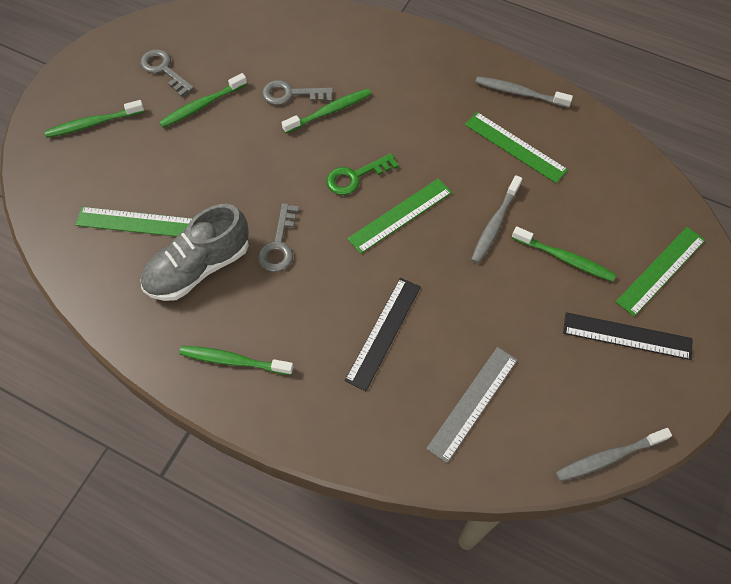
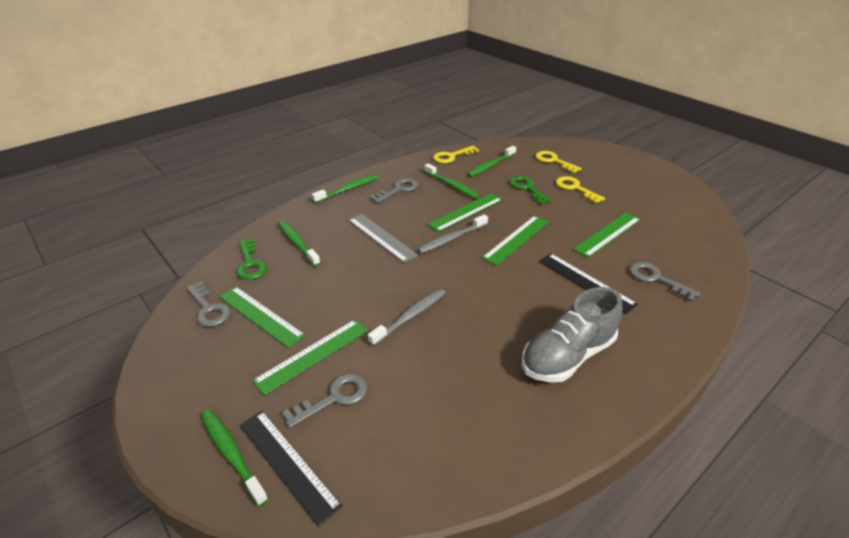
green key: [327,153,399,195] = 1 -> [236,239,267,280] [510,176,552,205] = 2
green ruler: [75,207,193,237] [347,178,452,254] [465,112,568,183] [616,227,705,317] = 4 -> [219,287,306,348] [252,319,368,395] [428,193,503,232] [482,216,549,265] [573,213,641,258] = 5
grey key: [140,49,194,97] [258,203,299,272] [262,80,333,105] = 3 -> [186,281,231,327] [282,374,367,428] [370,178,418,203] [629,262,700,302] = 4
grey toothbrush: [471,175,522,264] [475,76,573,108] [555,428,672,482] = 3 -> [368,289,446,346] [417,214,488,254] = 2
yellow key: none = 0 -> [433,146,479,163] [536,151,582,173] [556,176,605,204] = 3

